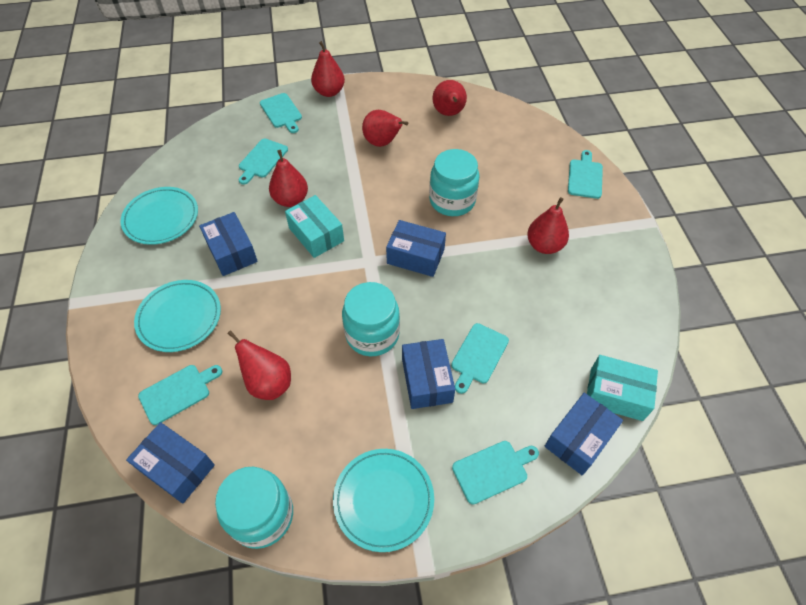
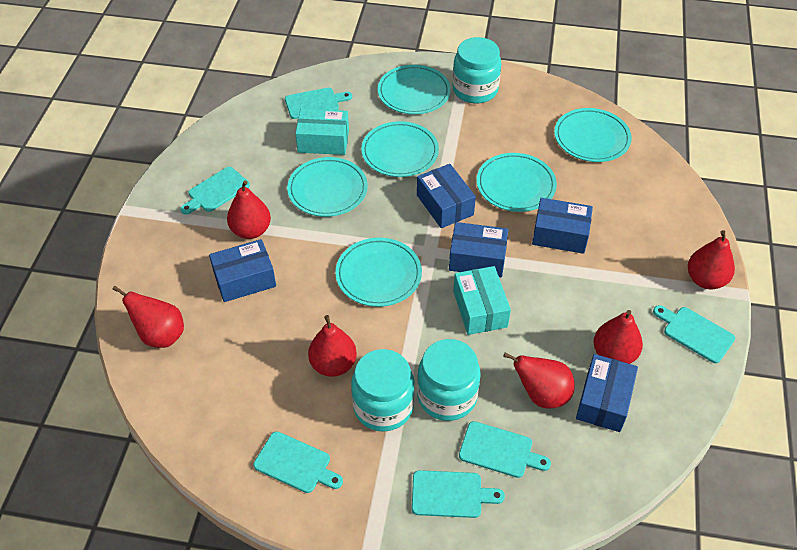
turquoise plate: [121,187,198,245] [134,280,221,352] [333,449,434,552] = 3 -> [287,157,368,217] [335,238,422,307] [361,121,439,177] [378,65,451,114] [477,153,557,212] [554,108,632,162] = 6

